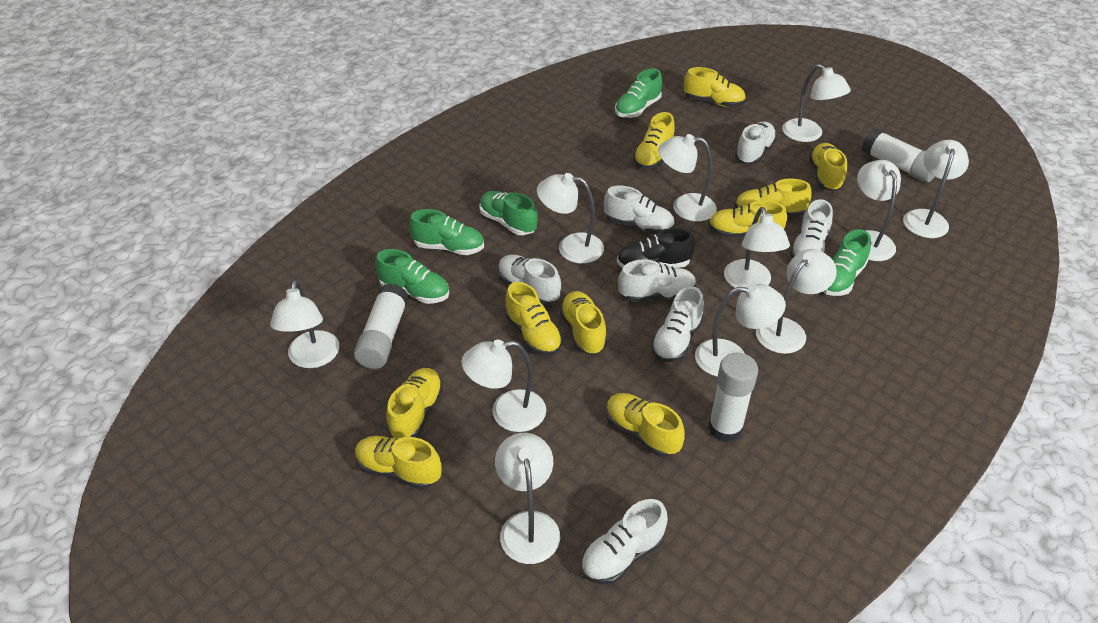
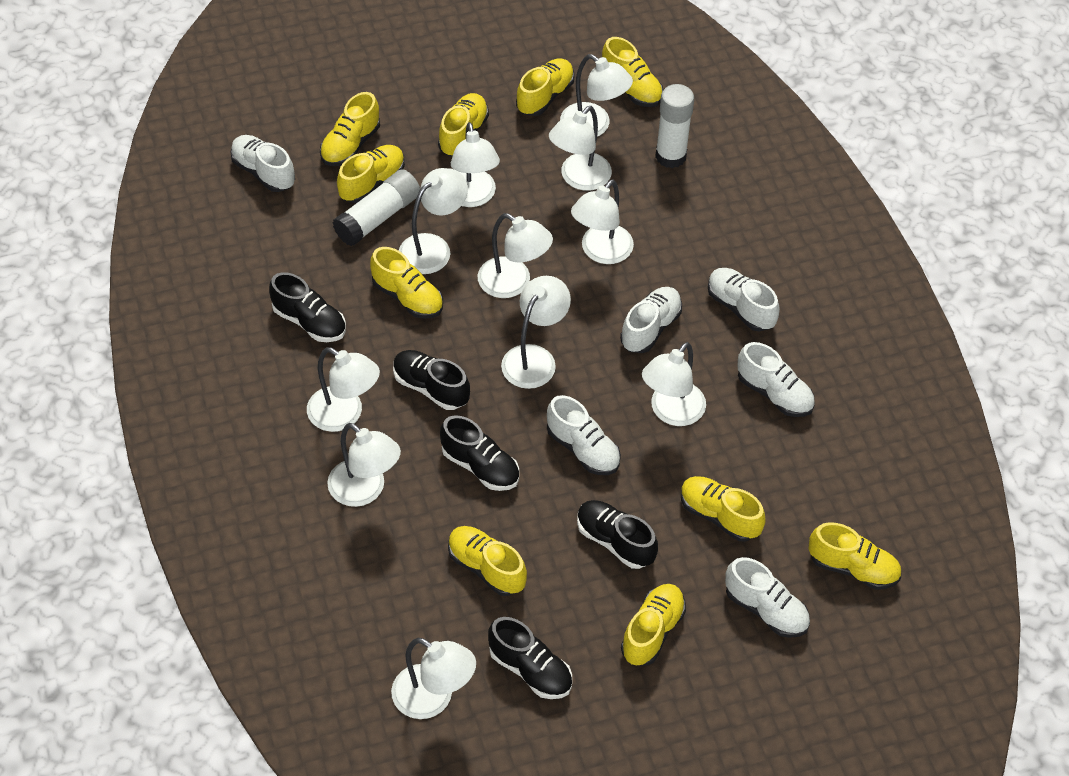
black shoe: [617,228,695,268] = 1 -> [269,272,346,342] [393,350,470,410] [440,415,519,491] [488,617,572,699] [577,500,658,569] = 5
green shoe: [375,249,449,304] [409,209,484,255] [479,191,538,235] [615,69,662,118] [823,229,871,296] = 5 -> none = 0
white glue stick: [354,283,409,369] [708,352,758,443] [862,129,935,182] = 3 -> [332,169,420,246] [655,84,694,168] = 2
white shoe: [498,254,561,305] [581,499,668,584] [604,186,675,234] [618,259,697,302] [651,286,704,362] [735,122,777,164] [790,199,833,259] = 7 -> [230,135,295,192] [547,395,621,475] [620,287,682,353] [708,268,780,332] [725,557,810,638] [738,342,815,417] = 6

